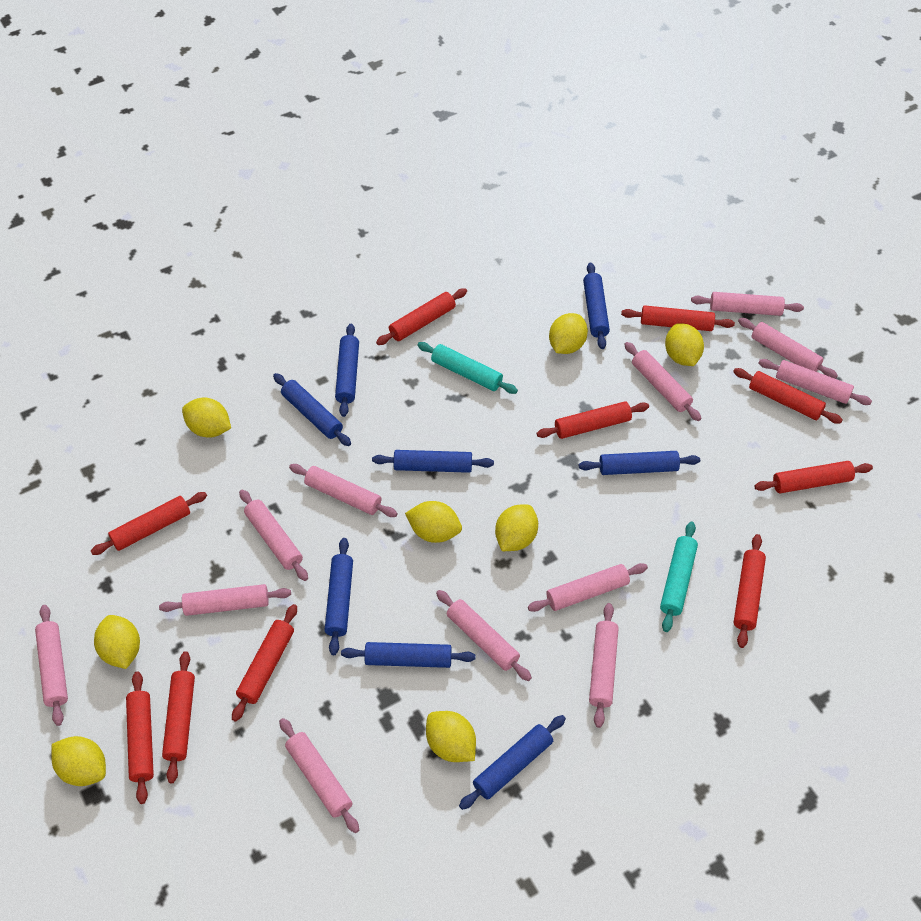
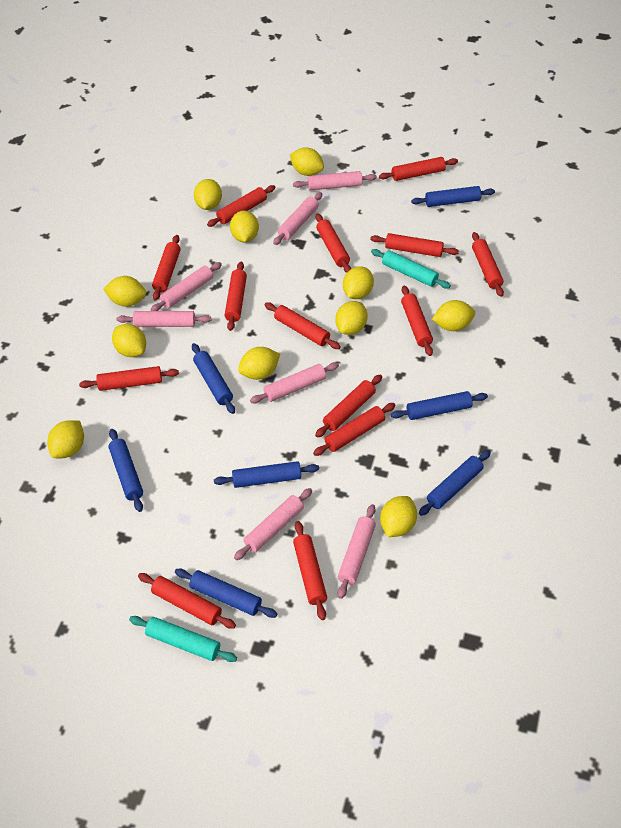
blue rolling pin: [273,373,351,446] [324,538,353,655] [335,324,359,417] [341,642,476,668] [372,450,494,473] [459,715,566,810] [579,451,700,475] [583,263,610,349] = 8 -> [108,429,143,512] [175,569,277,618] [192,343,235,414] [214,461,319,488] [391,391,488,420] [411,186,495,207] [419,450,491,516] = 7
pink rolling pin: [35,605,68,726] [159,584,291,616] [239,489,308,581] [279,718,359,833] [289,464,397,517] [436,590,532,681] [528,563,648,612] [589,603,619,728] [624,342,701,421] [691,292,804,316] [738,318,838,379] [758,359,872,405] = 12 -> [117,311,212,327] [151,262,222,311] [234,488,312,560] [250,362,339,403] [273,192,322,245] [293,171,377,190] [338,504,376,599] = 7
red rolling pin: [91,492,207,555] [126,671,154,804] [162,651,195,783] [232,604,297,722] [376,288,467,345] [537,401,649,439] [621,305,735,331] [733,368,842,424] [734,534,766,648] [754,461,873,493] = 10 -> [79,366,179,391] [138,573,236,629] [152,235,180,301] [207,185,275,227] [225,262,247,331] [265,302,341,349] [293,521,327,620] [313,403,396,456] [315,375,382,438] [316,214,351,273] [370,233,459,257] [379,157,458,181] [401,286,433,356] [472,232,504,297] = 14
yellow lemon: [51,736,106,786] [94,615,140,669] [182,398,231,438] [405,501,462,543] [426,711,476,762] [495,504,538,551] [549,313,588,354] [665,323,704,366] = 8 -> [47,420,84,458] [103,276,146,307] [112,324,146,357] [194,179,222,210] [230,211,259,243] [238,347,280,380] [290,147,324,176] [335,301,367,335] [343,267,374,299] [380,496,417,537] [432,300,475,331] = 11

